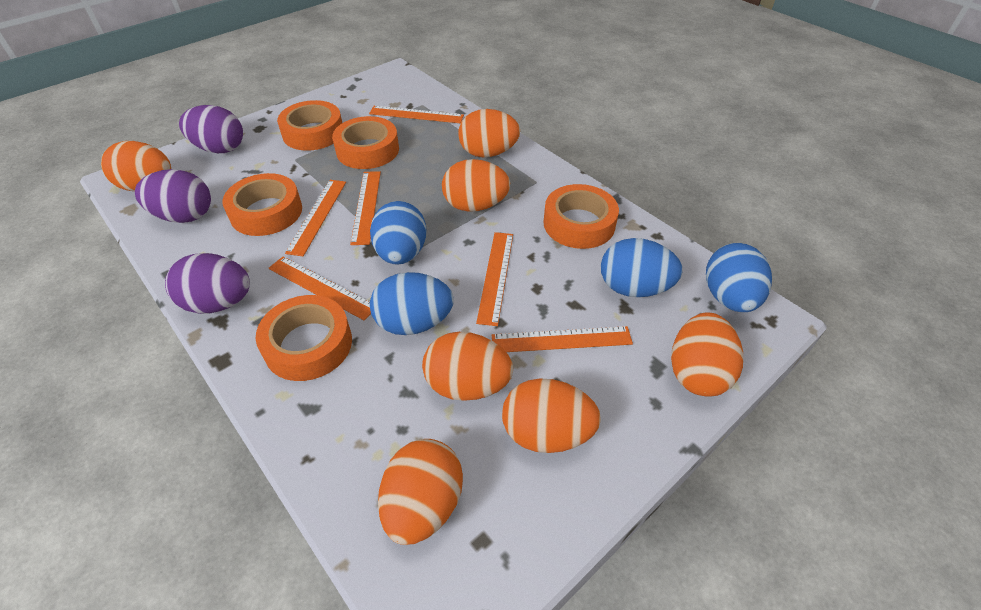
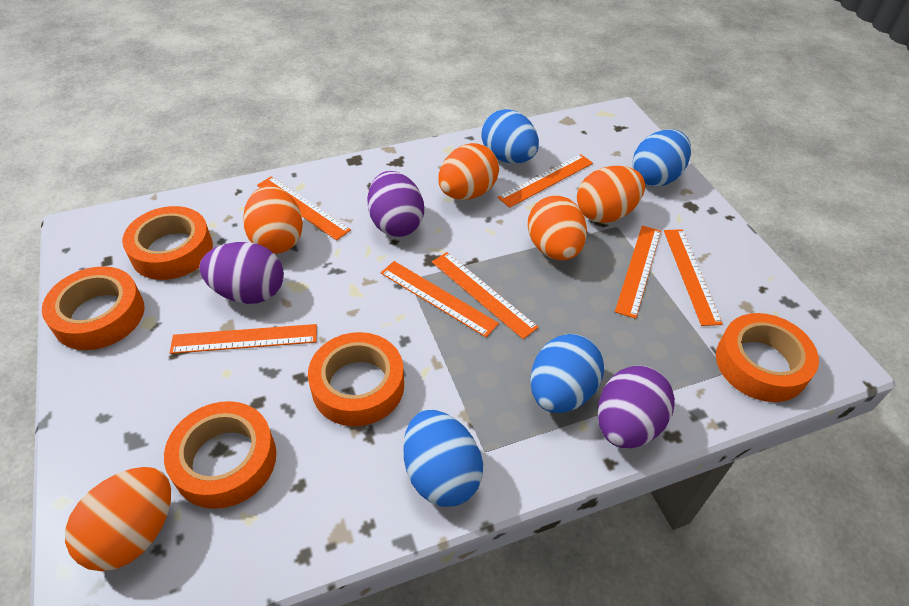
orange egg: [101,141,171,191] [378,439,463,545] [422,332,513,401] [442,159,510,212] [458,109,520,157] [502,378,601,453] [671,312,743,396] = 7 -> [65,467,171,571] [243,186,303,254] [438,143,499,200] [528,195,587,260] [577,166,645,223] = 5
orange ruler: [268,257,371,320] [285,180,346,256] [350,171,381,245] [369,106,464,123] [476,232,513,326] [492,326,633,352] = 6 -> [170,324,317,354] [257,176,351,240] [381,261,499,337] [432,252,539,339] [498,154,593,208] [615,226,661,319] [664,229,723,326] = 7

